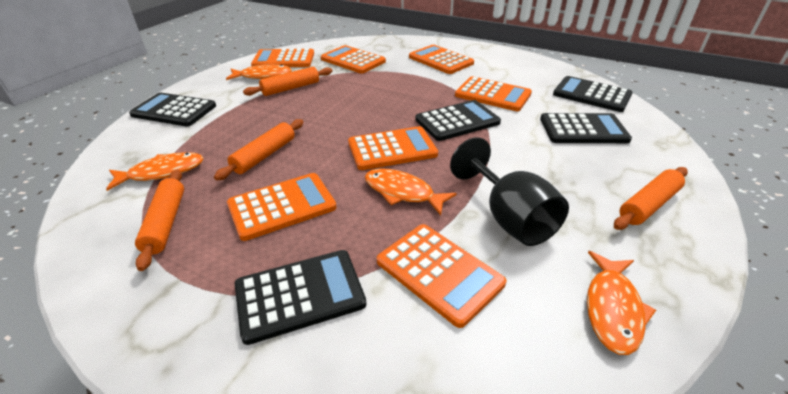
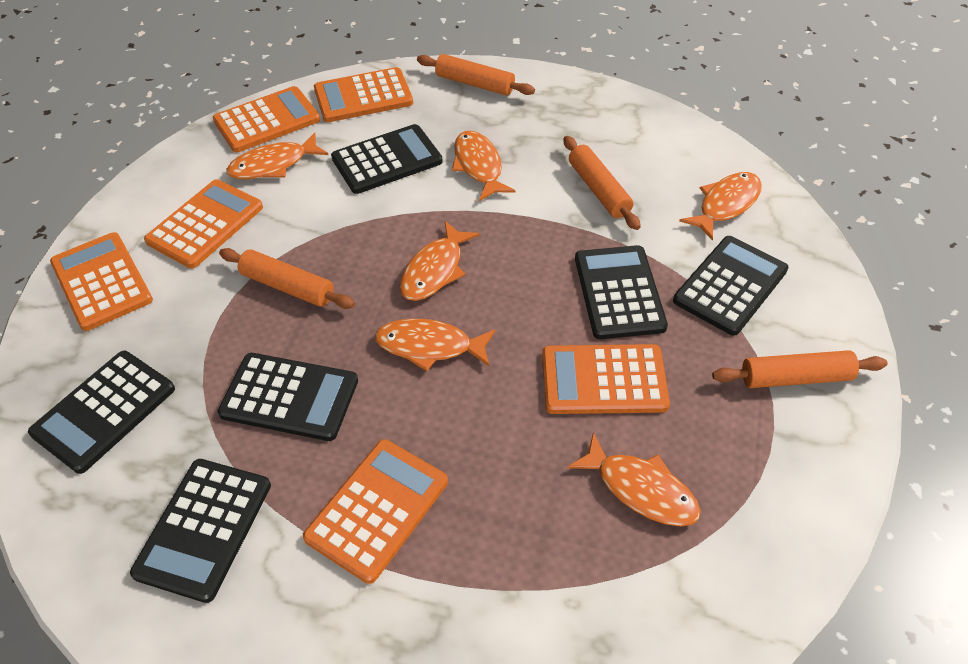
black calculator: [129,92,216,127] [235,250,367,345] [415,100,501,141] [540,113,632,143] [553,76,633,112] = 5 -> [28,351,175,474] [130,459,271,603] [218,353,358,441] [331,124,443,194] [575,245,668,339] [673,236,789,336] = 6
black goblet: [450,137,569,246] = 1 -> none = 0
orange calculator: [227,173,337,241] [251,49,314,67] [321,45,386,74] [348,126,438,170] [377,224,506,328] [409,45,474,74] [455,76,532,111] = 7 -> [50,232,153,331] [144,179,263,268] [213,86,320,152] [303,439,448,584] [314,67,413,122] [542,344,670,414] = 6
orange fish: [106,152,203,191] [226,64,292,80] [365,168,457,215] [587,251,656,355] = 4 -> [227,132,328,179] [375,318,495,371] [400,221,480,301] [452,131,516,201] [567,433,701,526] [679,172,762,241] = 6

